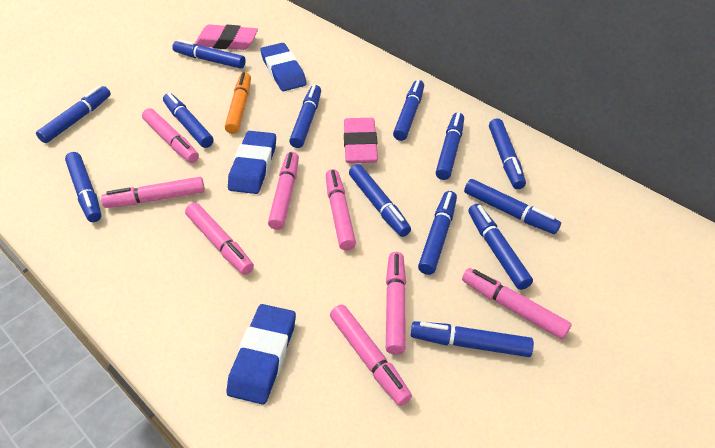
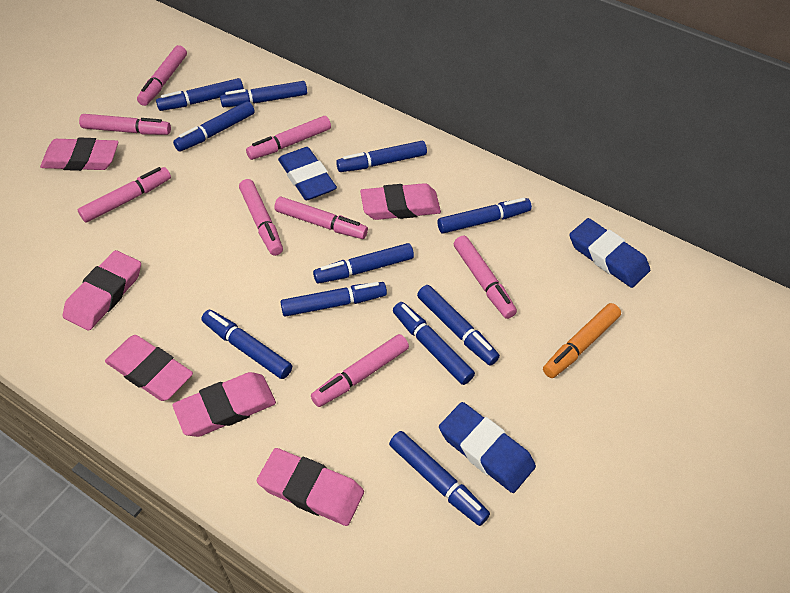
blue marker: [36,86,111,143] [65,152,101,222] [163,93,214,148] [172,39,246,69] [289,85,321,148] [349,164,411,237] [393,80,424,141] [411,321,534,357] [418,191,457,275] [436,112,464,180] [464,179,561,234] [468,204,533,290] [489,118,526,189] = 13 -> [156,78,244,111] [173,101,255,151] [201,310,292,379] [220,81,307,107] [280,282,387,317] [313,243,414,284] [336,141,427,172] [389,431,490,526] [393,302,475,385] [417,285,500,366] [438,198,532,234] = 11
pink eraser: [195,24,258,50] [344,118,378,163] = 2 -> [40,138,119,171] [63,250,141,331] [105,335,193,401] [173,372,276,437] [257,448,364,526] [360,183,441,220] = 6

